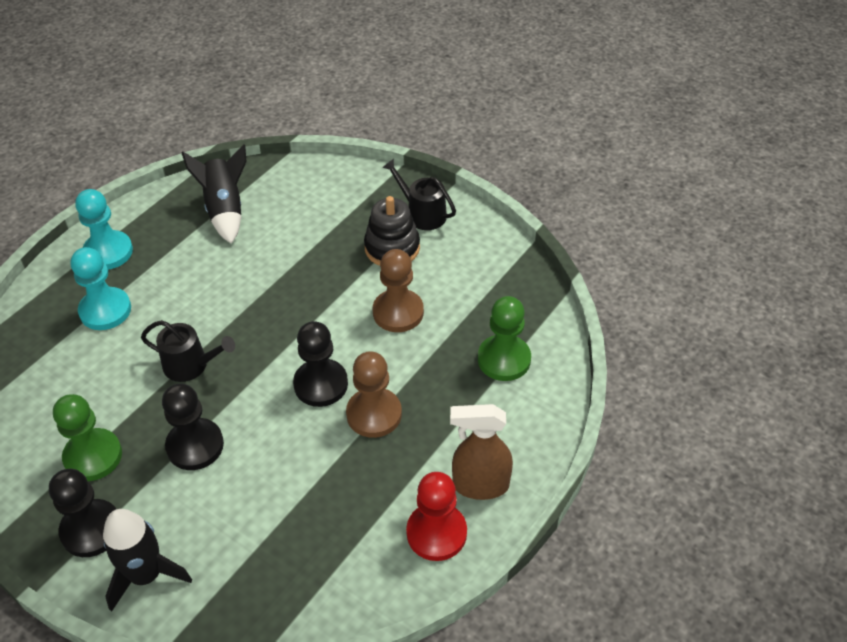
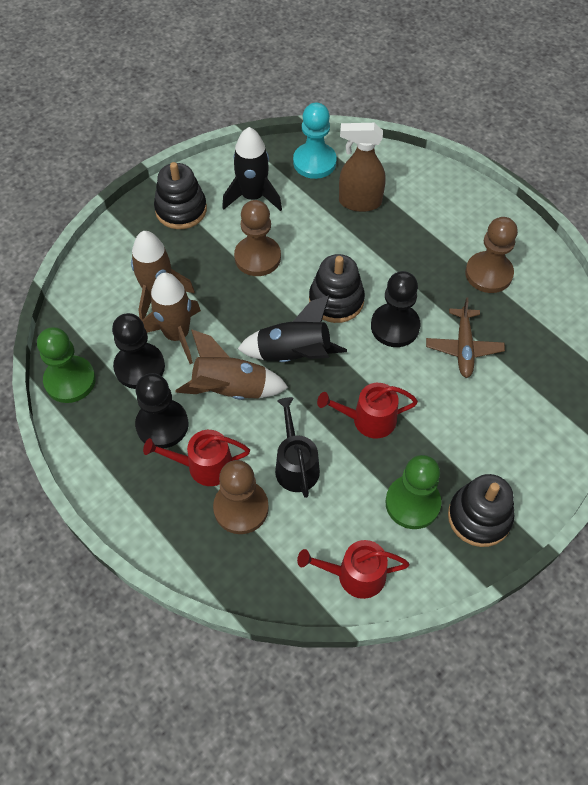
black stacking toy: [364,196,420,266] = 1 -> [154,162,207,229] [309,254,365,323] [448,474,514,547] = 3
black watering can: [141,320,235,382] [382,159,456,230] = 2 -> [275,397,320,498] = 1
brown pawn: [346,351,402,438] [373,249,424,332] = 2 -> [213,460,269,534] [234,200,281,276] [465,217,518,293] = 3
brown plane: none = 0 -> [426,297,505,378] = 1
brown rocket: none = 0 -> [131,231,195,320] [142,273,201,364] [176,330,288,400] = 3
red pawn: [406,472,467,561] = 1 -> none = 0
red watering can: none = 0 -> [143,430,250,486] [297,540,410,599] [317,383,418,438] = 3
turquoise pawn: [71,247,131,330] [75,189,133,270] = 2 -> [293,103,337,179] = 1

